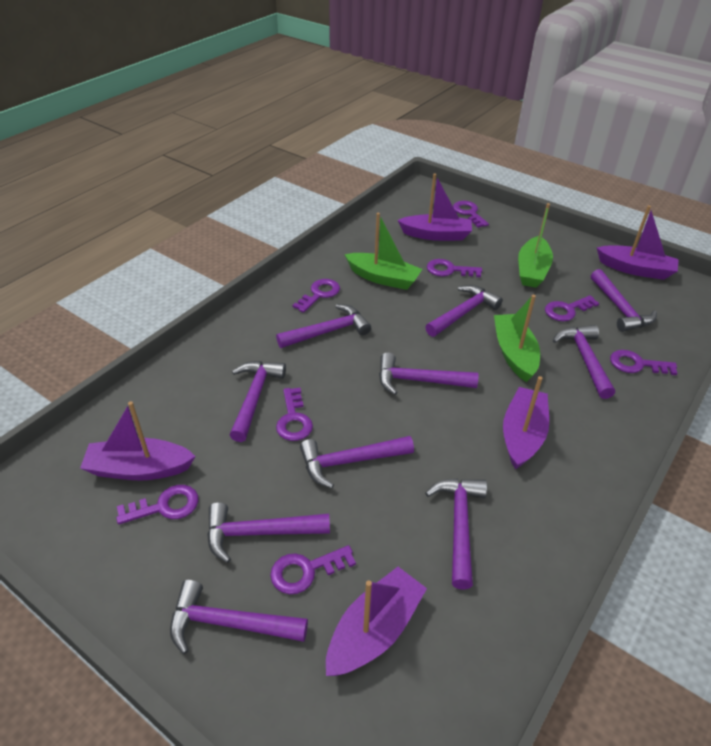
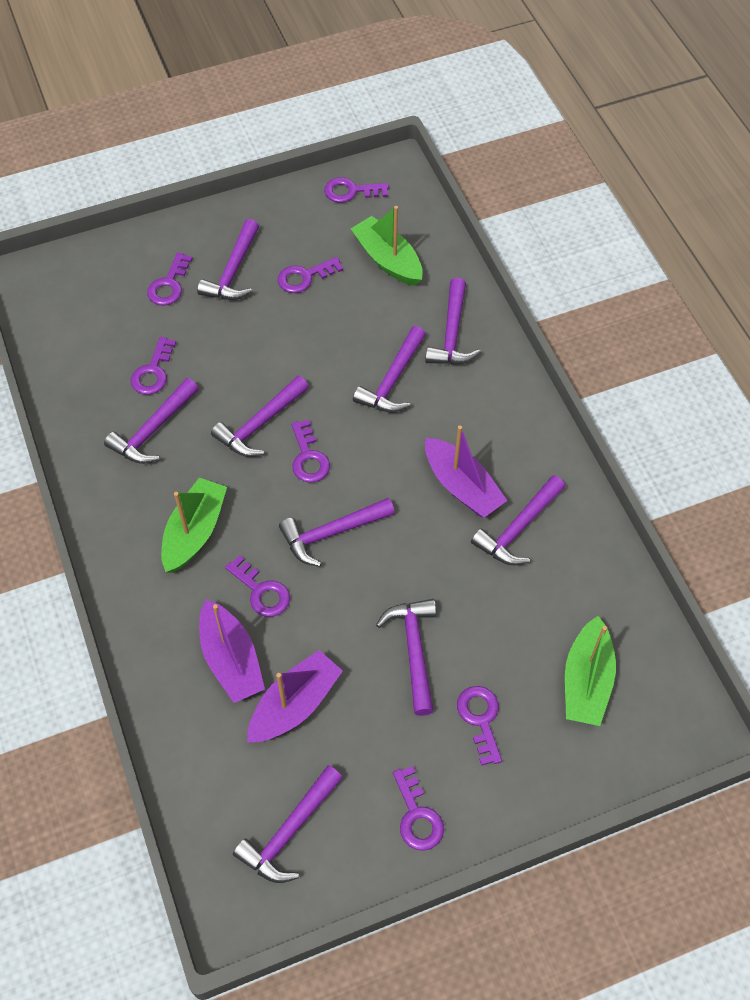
purple boat: [80,401,196,481] [326,567,427,676] [397,174,472,241] [503,376,549,469] [597,205,679,280] = 5 -> [199,600,265,703] [247,650,343,743] [425,426,507,518] = 3
purple hammer: [170,579,308,654] [207,502,330,563] [230,361,286,442] [276,304,371,348] [300,436,414,488] [379,352,479,395] [425,285,503,337] [425,479,487,590] [553,325,615,399] [591,269,657,332] = 10 -> [104,378,199,464] [197,219,259,300] [211,376,309,457] [233,765,343,883] [279,498,395,567] [353,326,426,413] [376,599,436,716] [425,278,481,365] [471,475,565,565] = 9

